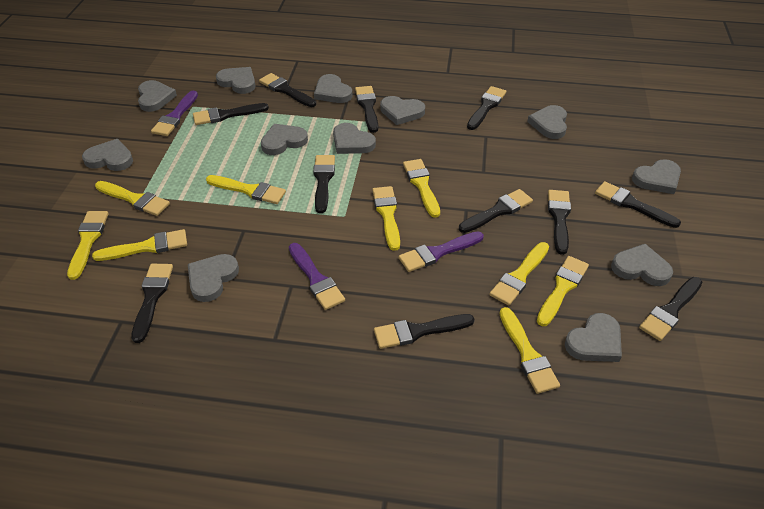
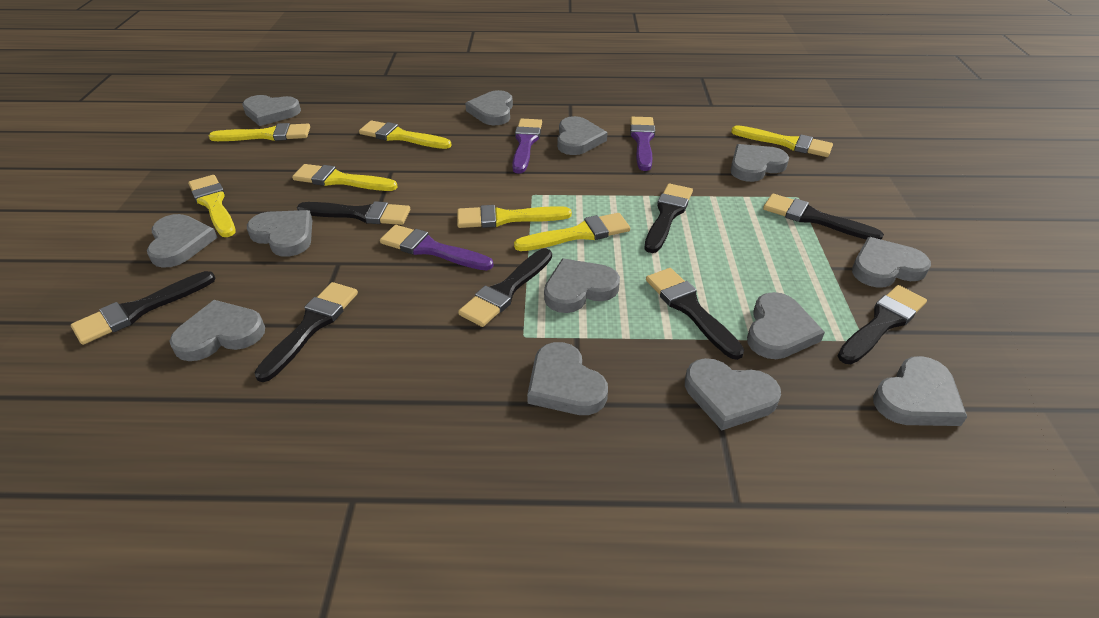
black brush: [131,264,173,343] [193,103,269,125] [259,73,316,107] [313,155,335,213] [355,86,378,133] [374,314,475,349] [459,189,533,233] [467,86,506,130] [548,190,571,255] [595,181,681,228] [639,277,702,341] = 11 -> [71,271,216,345] [254,282,358,382] [297,201,410,225] [458,248,552,327] [645,183,693,253] [646,268,744,360] [763,194,884,240] [838,285,927,364] = 8
grey heart: [82,139,133,171] [138,80,177,112] [188,254,239,302] [216,67,256,94] [261,124,308,155] [314,74,352,103] [333,123,376,154] [380,96,425,125] [527,105,567,139] [565,313,622,362] [611,244,673,286] [632,159,681,194] = 12 -> [147,214,218,268] [169,300,265,361] [242,95,301,126] [247,210,312,257] [465,90,513,125] [527,342,608,415] [544,258,620,313] [557,116,607,155] [685,358,781,430] [730,144,789,182] [747,292,825,359] [852,237,931,288] [873,356,967,426] = 13
yellow brush: [67,211,109,280] [92,229,187,261] [95,181,170,216] [206,175,286,204] [372,186,400,251] [403,159,440,218] [490,242,549,306] [499,307,560,394] [537,256,589,326] = 9 -> [188,175,235,237] [209,123,310,141] [292,164,398,191] [359,120,452,149] [457,205,572,228] [514,213,630,251] [731,125,833,157] = 7

